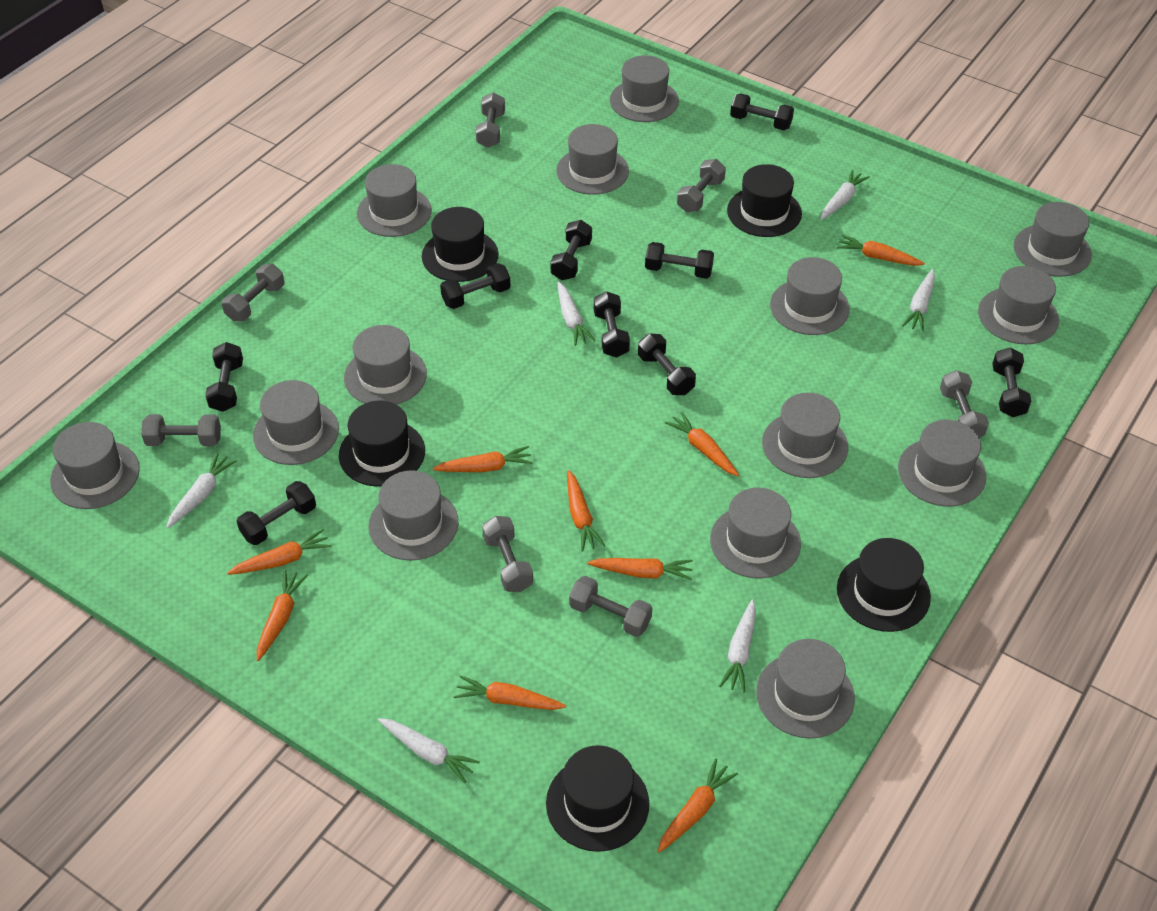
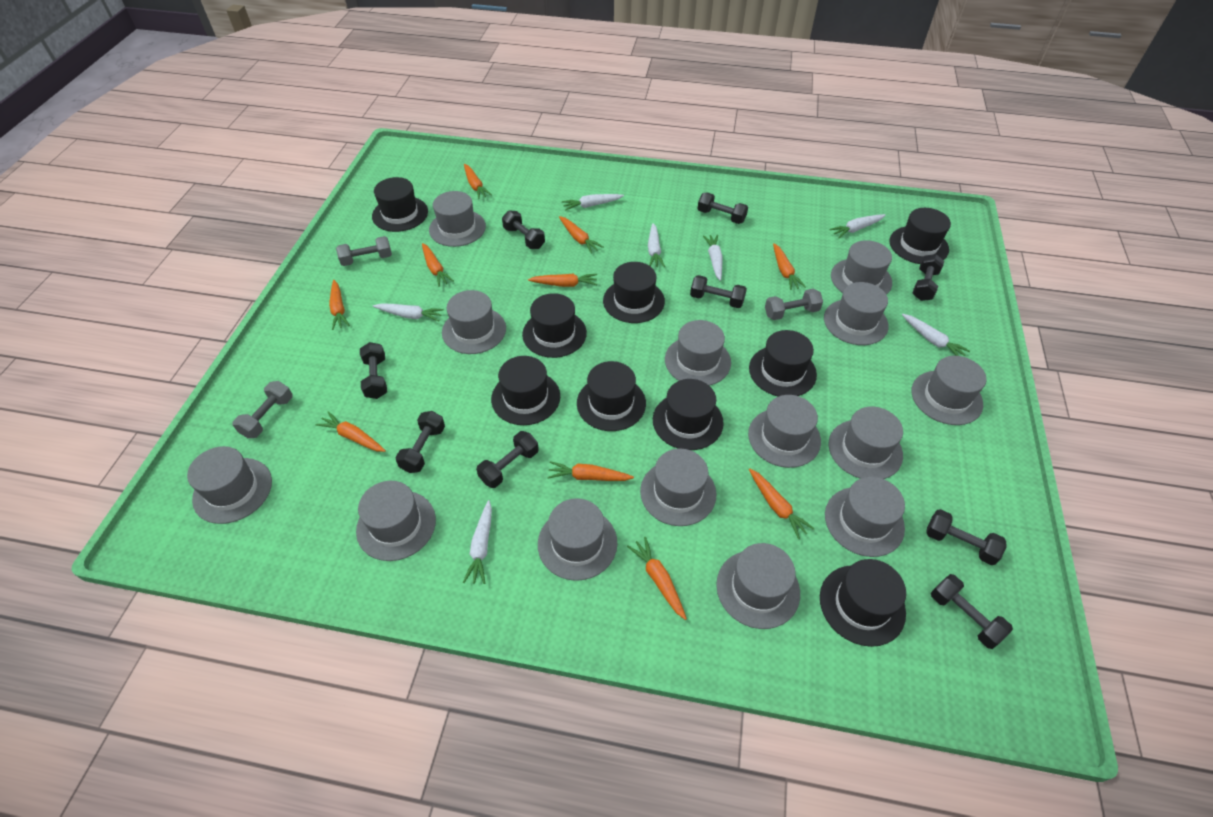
black hat: [339,401,425,487] [422,207,498,282] [546,745,649,852] [727,164,802,237] [837,538,931,632] = 5 -> [372,177,428,232] [491,356,560,425] [522,293,587,358] [577,361,646,431] [603,262,665,323] [653,379,724,450] [749,330,817,397] [820,559,906,647] [889,208,951,264] = 9
grey dumbbell: [141,414,221,446] [222,264,284,321] [476,92,505,148] [482,516,533,592] [569,576,652,637] [677,159,726,212] [940,370,989,438] = 7 -> [233,381,293,438] [336,236,392,266] [765,289,823,320] = 3
orange carrot: [227,529,332,575] [257,570,308,661] [432,446,533,472] [454,675,566,710] [567,470,605,552] [587,558,693,580] [658,759,738,853] [665,411,739,476] [837,235,925,266] = 9 -> [315,411,386,452] [329,280,350,330] [422,243,454,287] [464,164,492,199] [528,274,597,287] [547,461,634,481] [559,216,604,254] [627,537,687,620] [749,469,815,539] [773,243,806,290] = 10
white carrot: [166,453,236,528] [378,718,480,783] [558,281,596,346] [719,599,756,693] [821,170,870,220] [902,269,935,332] = 6 -> [373,303,444,322] [463,500,492,584] [562,194,624,211] [648,223,665,267] [703,235,723,281] [829,214,885,238] [902,314,970,356] = 7

